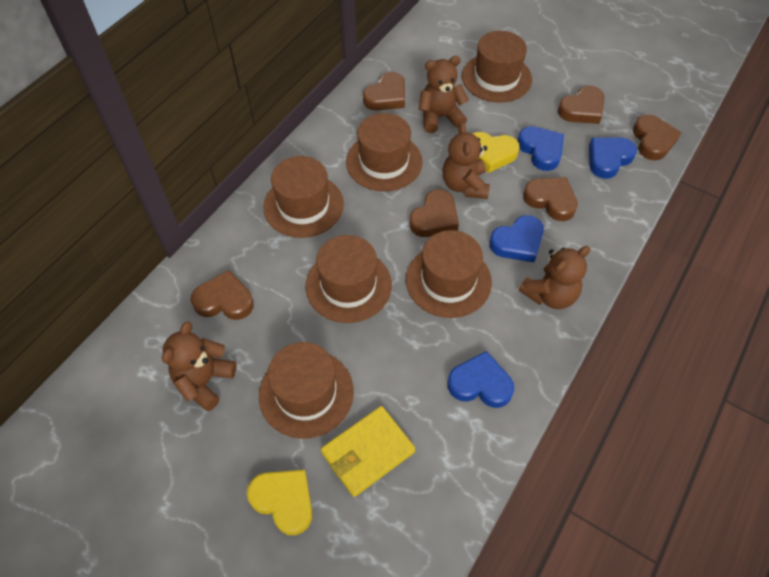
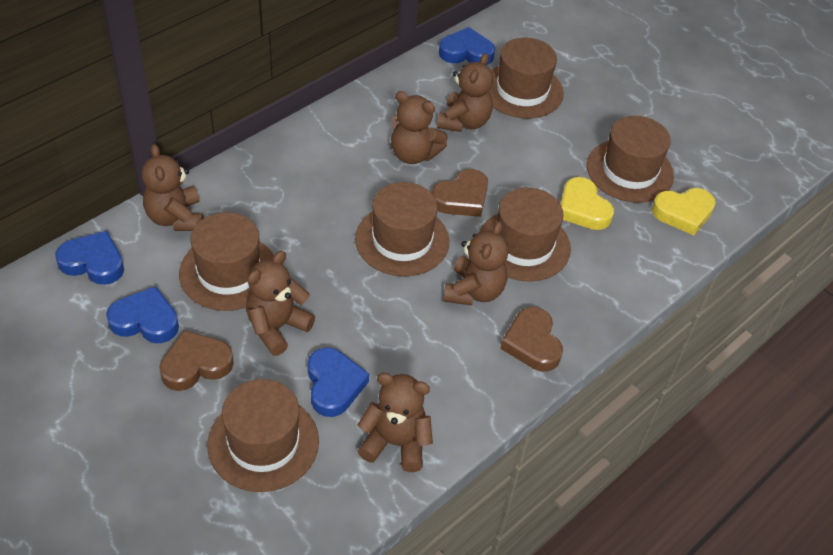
brown heart: [191,270,254,320] [363,72,405,111] [410,189,459,237] [523,177,578,221] [558,86,605,124] [633,114,682,161] = 6 -> [159,330,234,391] [432,169,488,217] [500,307,563,371] = 3
brown teddy bear: [162,321,237,411] [419,56,469,133] [443,122,490,199] [519,246,590,309] = 4 -> [142,144,204,231] [246,251,315,356] [358,373,433,472] [391,91,448,164] [437,53,493,132] [444,221,508,305] = 6
yellow wallet: [321,406,415,497] = 1 -> none = 0

